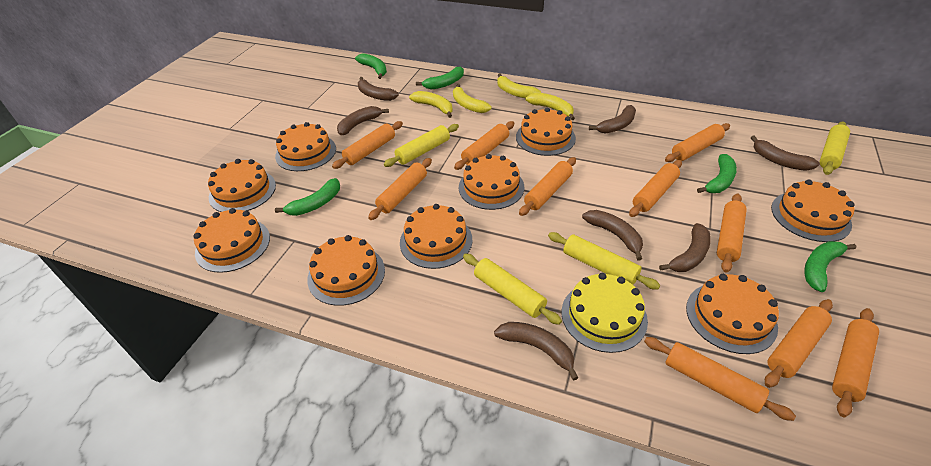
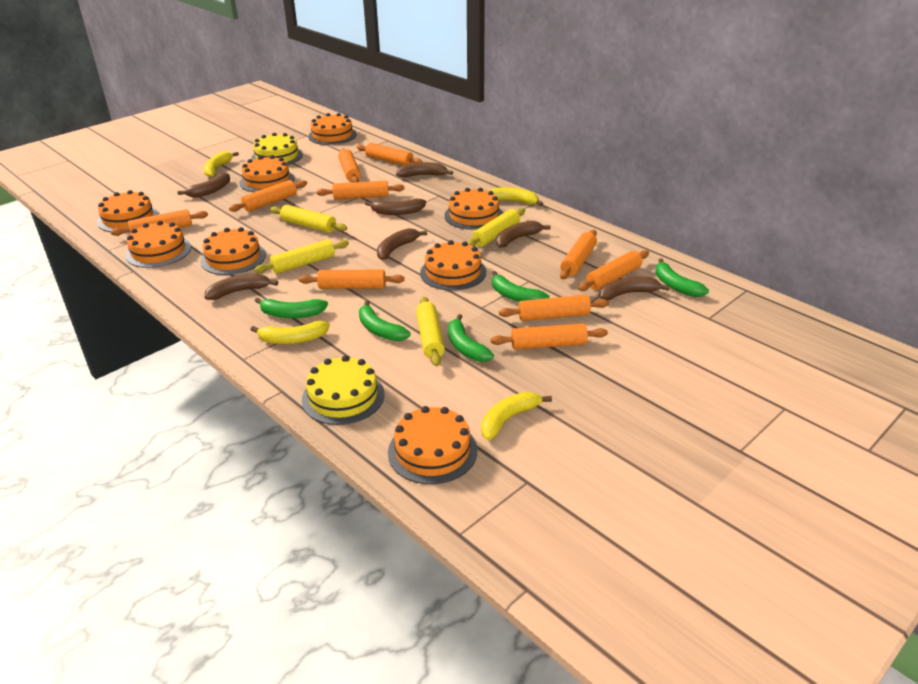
orange cake: [194,208,270,273] [208,159,276,212] [275,122,336,171] [307,235,385,306] [400,204,472,269] [459,154,524,210] [516,108,576,156] [686,274,779,354] [771,179,854,242] = 9 -> [97,190,159,232] [125,221,191,268] [200,227,266,275] [240,155,294,192] [308,113,357,145] [388,406,478,484] [420,240,486,291] [444,188,503,230] = 8
yellow cake: [562,273,648,353] = 1 -> [251,133,303,165] [302,355,385,425] = 2

